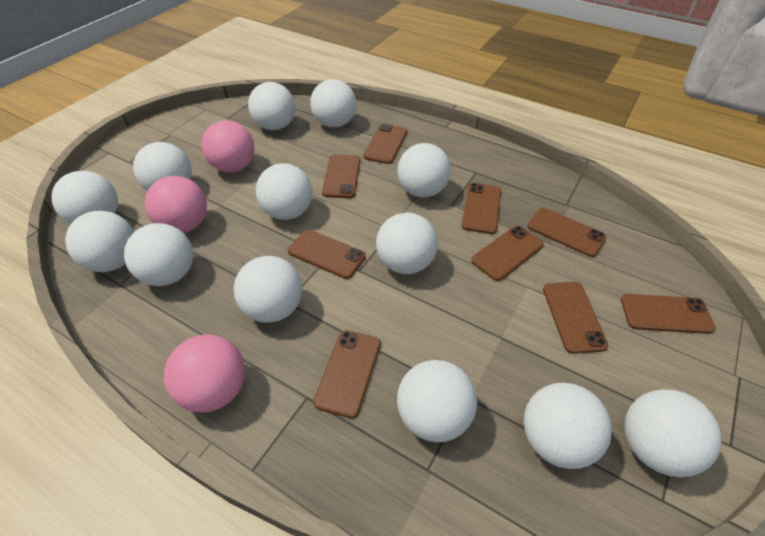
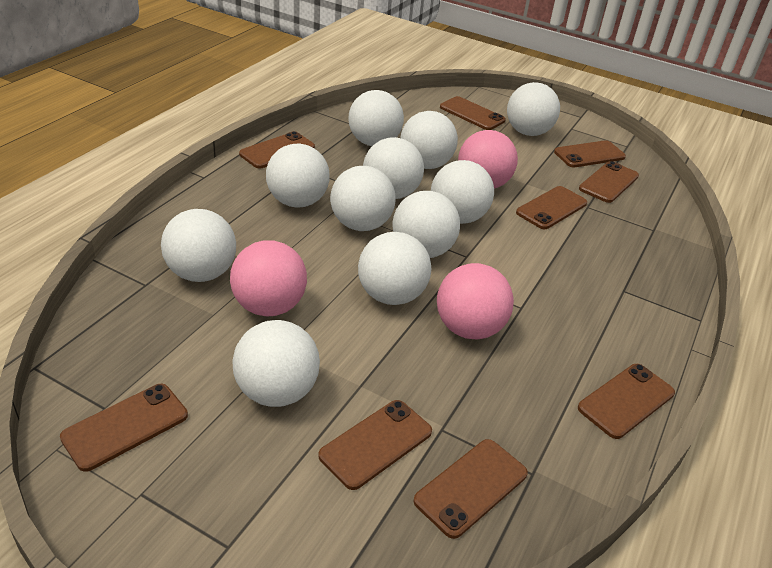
white ball: [51,171,118,224] [65,211,134,272] [124,223,193,286] [133,142,192,191] [234,256,302,323] [248,82,295,130] [256,163,312,220] [310,79,356,128] [376,213,438,274] [397,143,451,198] [397,360,477,442] [524,383,612,469] [625,389,722,477] = 13 -> [161,209,236,282] [232,320,320,407] [266,143,330,208] [330,166,396,231] [349,90,404,146] [358,232,431,305] [363,137,424,199] [393,191,460,258] [401,111,458,169] [431,160,494,224] [507,82,560,136] = 11

